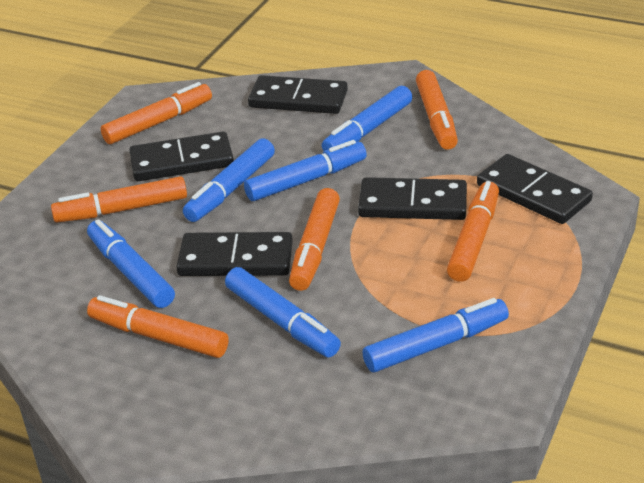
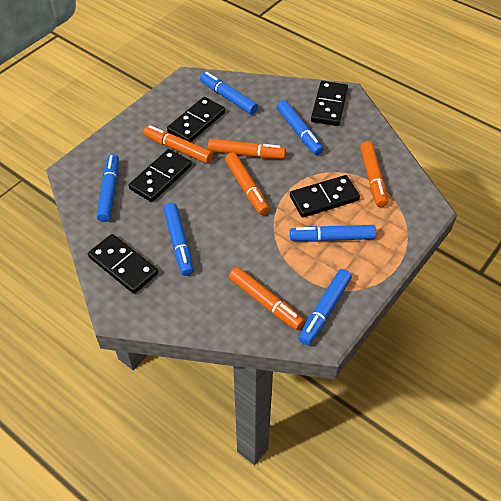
orange marker: [51,176,187,222] [87,295,229,358] [101,82,212,144] [289,188,340,291] [416,70,458,150] [447,181,499,282] = 6 -> [143,125,213,164] [208,138,286,159] [225,152,269,215] [229,267,304,330] [360,141,388,207] = 5

